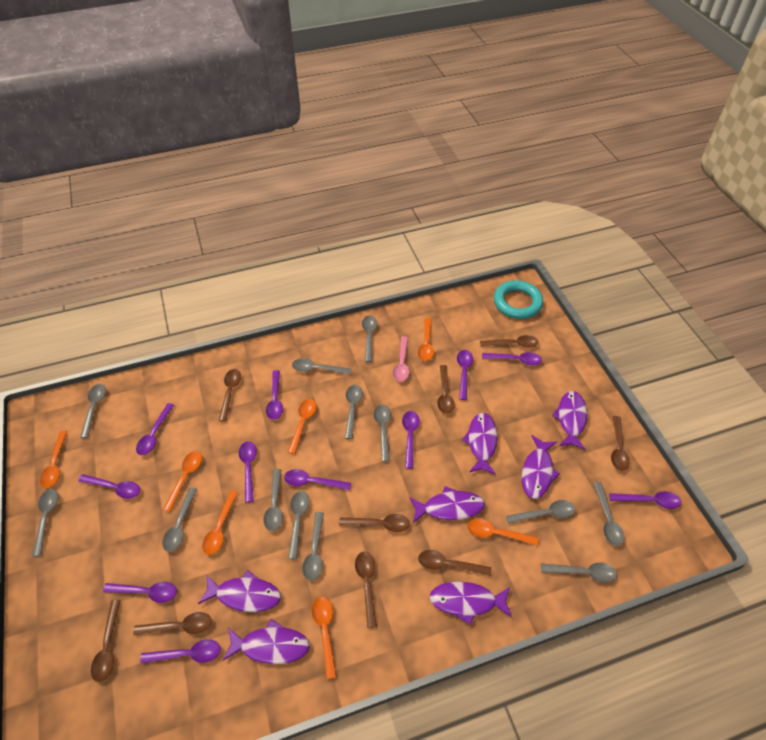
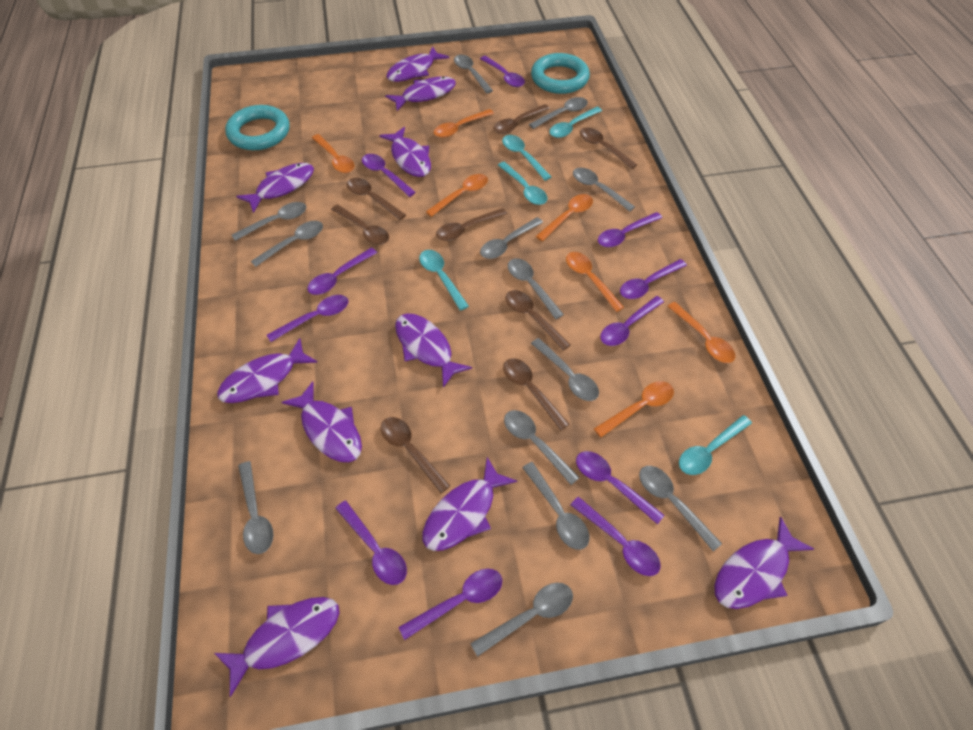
brown spoon: [91,600,121,682] [133,612,212,635] [219,369,241,422] [339,514,410,532] [355,552,377,628] [418,550,492,576] [437,365,455,414] [480,335,539,348] [611,416,630,471] = 9 -> [331,204,389,245] [347,178,406,220] [381,417,450,493] [436,208,507,241] [493,104,550,134] [503,358,569,430] [505,290,571,351] [580,127,637,169] = 8
pink spoon: [393,336,409,382] = 1 -> none = 0
purple fish: [198,570,281,612] [223,619,310,664] [409,486,485,523] [429,582,512,625] [462,413,498,475] [522,435,560,499] [552,391,587,450] = 7 -> [214,597,339,697] [217,338,318,403] [236,163,314,213] [281,381,362,462] [379,127,431,177] [385,76,456,111] [386,46,449,82] [395,313,472,388] [422,457,517,551] [714,516,814,609] = 10
turquoise ring: [494,280,543,319] = 1 -> [225,105,290,150] [531,53,590,94] = 2
turquoise spoon: none = 0 -> [419,250,469,311] [498,162,547,205] [502,135,551,181] [549,107,602,138] [679,415,752,475] = 5

